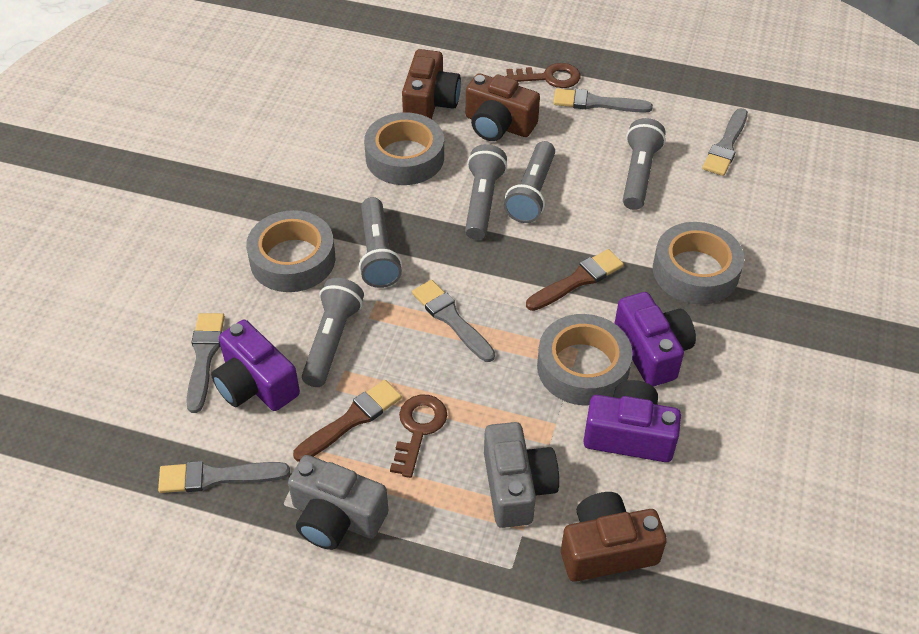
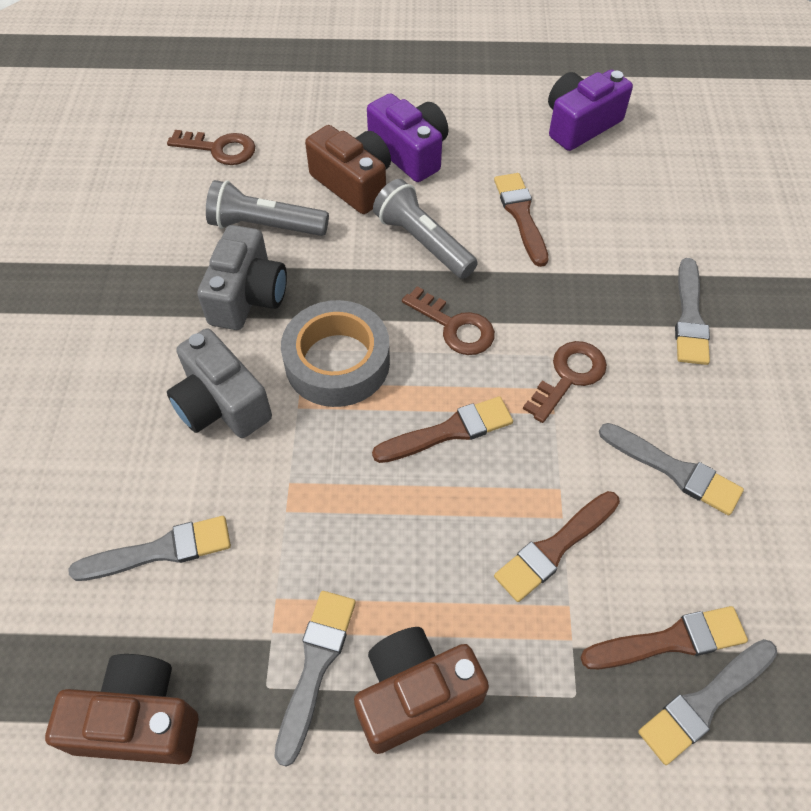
brown brush: [293,380,402,462] [526,249,624,311] = 2 -> [372,396,513,463] [494,173,549,267] [494,491,620,602] [580,606,748,669] = 4
brown key: [390,395,447,478] [506,63,580,88] = 2 -> [167,130,255,165] [402,286,495,355] [523,341,607,423] = 3
grey flashlight: [302,278,364,387] [359,197,402,288] [465,144,507,240] [504,141,555,223] [623,118,666,210] = 5 -> [206,180,329,236] [373,179,478,279] = 2
grey tape: [246,210,335,292] [364,112,444,185] [537,314,633,406] [653,222,744,305] = 4 -> [281,300,390,407] = 1
purple camera: [211,320,300,411] [583,380,681,462] [614,292,696,387] = 3 -> [367,93,448,182] [548,70,633,151] = 2

